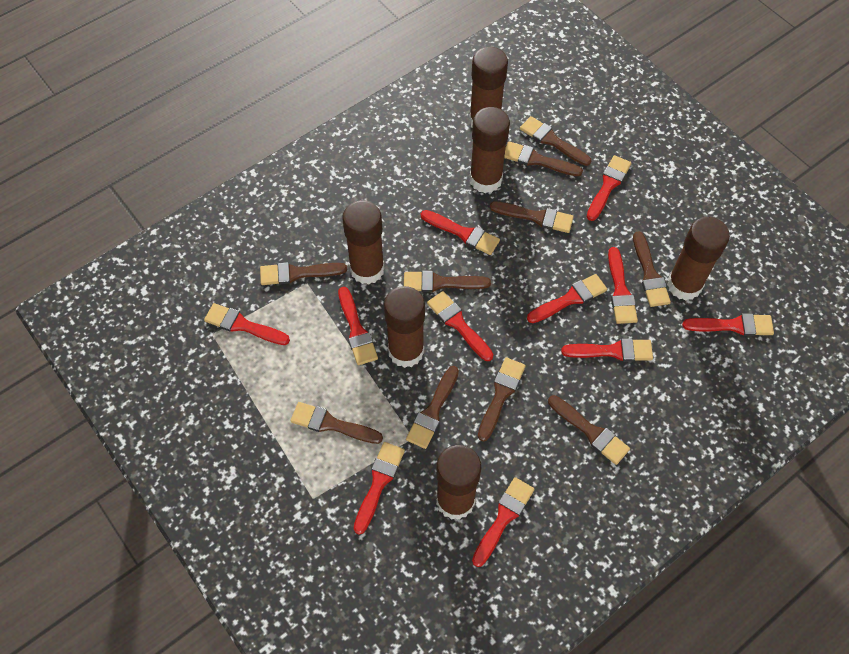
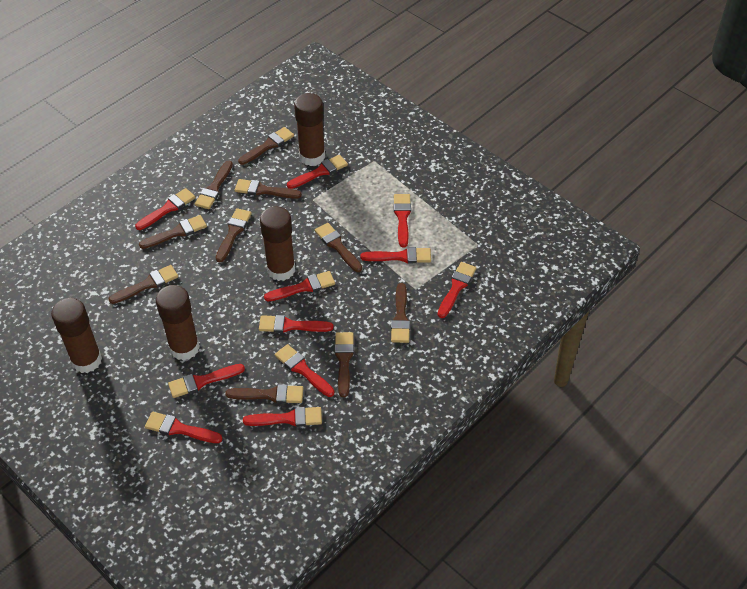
brown glue stick: [342,200,385,285] [384,286,425,368] [436,445,481,520] [469,47,508,128] [470,107,510,193] [667,217,730,300] = 6 -> [51,298,102,373] [156,285,200,360] [260,206,295,281] [294,93,325,166] = 4

